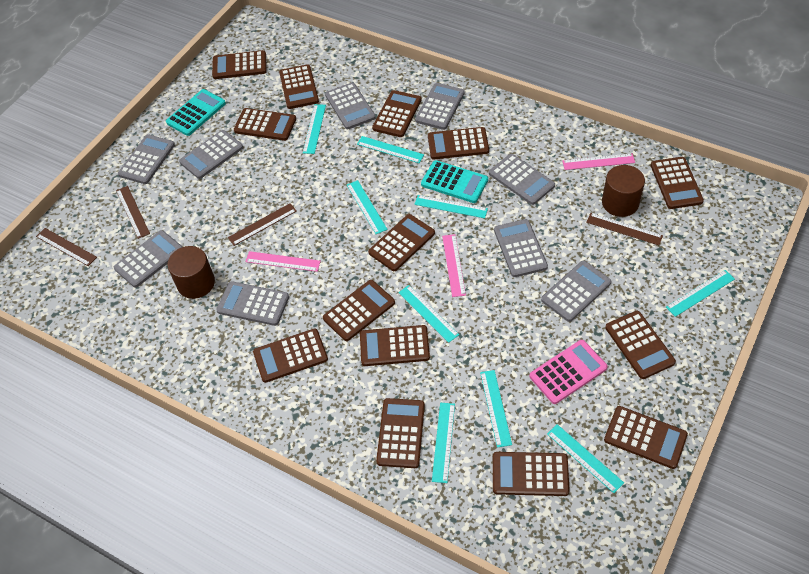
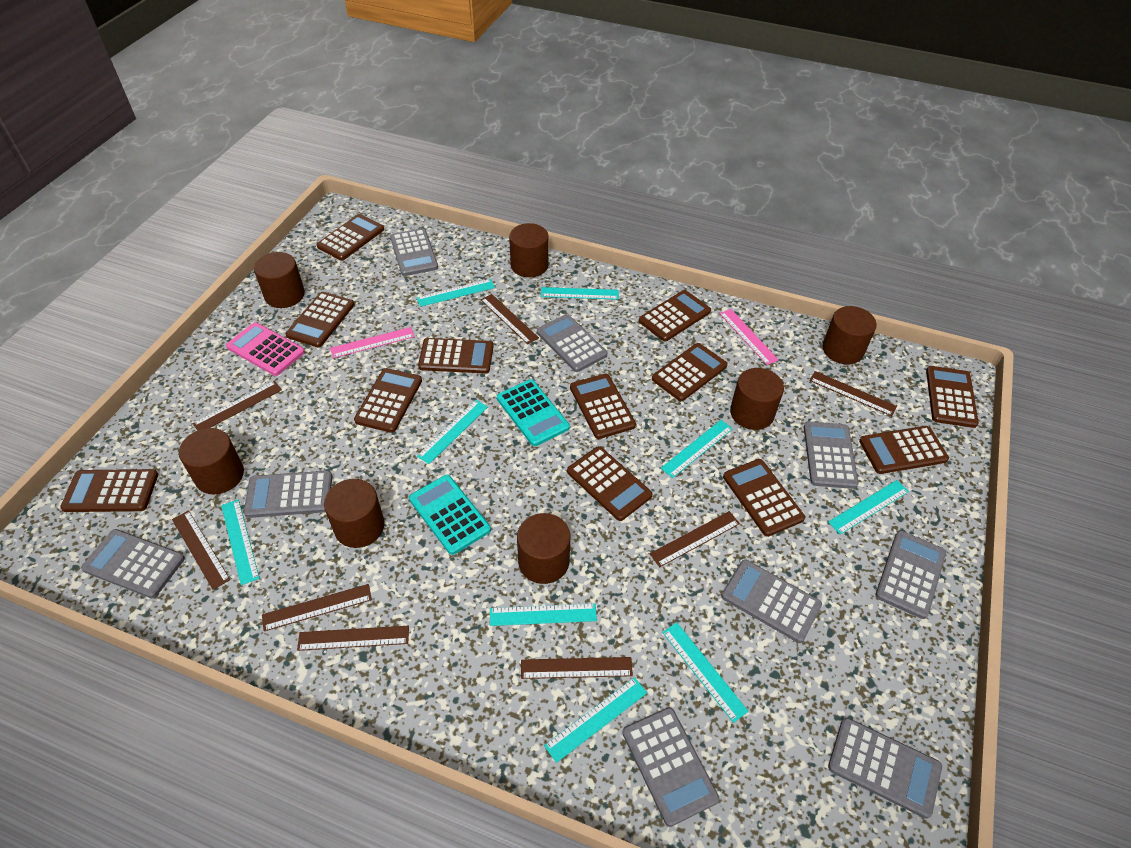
brown calculator: [212,50,267,79] [234,108,296,141] [253,328,328,383] [279,64,319,109] [323,280,395,341] [360,325,430,366] [368,214,435,271] [372,90,422,137] [376,398,425,468] [428,127,489,159] [493,452,570,496] [604,406,688,469] [605,311,676,379] [651,157,704,209] = 14 -> [60,469,158,512] [286,292,354,347] [316,214,384,260] [354,368,422,433] [418,338,493,374] [567,446,652,521] [570,374,636,439] [639,290,711,342] [652,343,728,401] [723,459,805,537] [859,426,949,474] [926,366,979,428] = 12
brown cylinder: [168,246,215,299] [602,165,645,217] = 2 -> [179,428,244,494] [254,252,305,308] [324,479,385,548] [509,223,549,277] [517,513,570,584] [730,368,784,430] [823,306,877,365] = 7
brown ruler: [36,228,97,266] [116,186,150,239] [228,203,296,246] [586,213,663,245] = 4 -> [172,510,230,590] [193,381,282,431] [262,584,372,631] [297,626,409,651] [481,294,539,344] [521,657,633,679] [650,511,740,567] [809,371,897,416] = 8
pink ruler: [245,251,321,272] [442,234,466,297] [562,153,635,170] = 3 -> [330,327,415,358] [720,309,779,365] = 2

